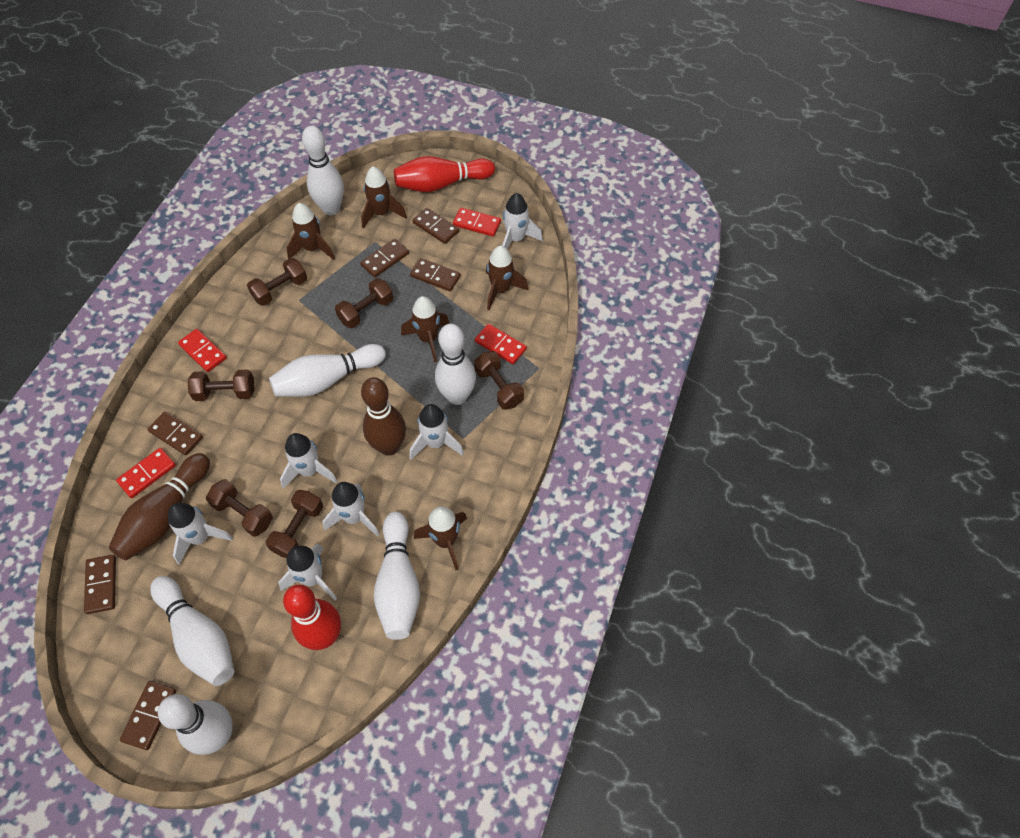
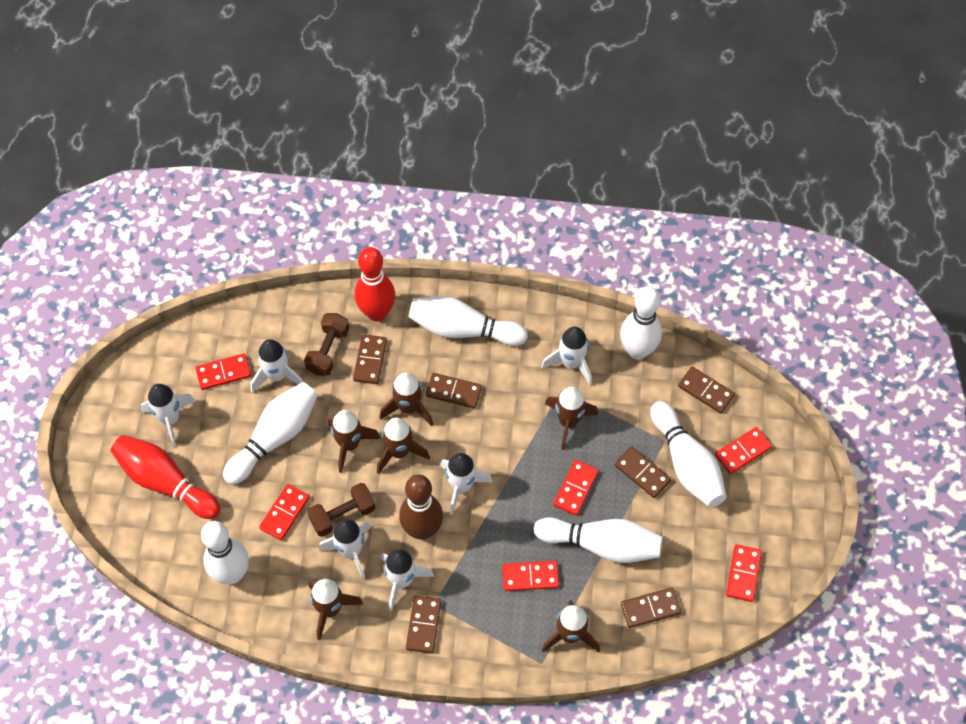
brown bowling pin: [109,453,210,560] [361,378,406,456] = 2 -> [399,474,443,540] = 1
brown dumbbell: [188,369,255,401] [206,479,273,537] [247,258,307,306] [266,490,323,558] [335,278,393,328] [474,351,524,410] = 6 -> [304,313,349,376] [307,483,376,537] = 2
brown rocket: [286,203,335,260] [361,166,407,229] [401,296,449,362] [414,506,467,570] [486,246,528,310] = 5 -> [309,579,363,640] [328,410,380,473] [377,418,430,474] [379,372,433,426] [542,600,600,653] [545,387,598,450] = 6
red domino: [116,448,176,498] [178,329,227,372] [453,208,501,237] [475,324,527,364] = 4 -> [195,353,251,390] [259,484,310,541] [502,561,559,591] [553,460,598,516] [715,427,772,474] [726,544,762,602] = 6

